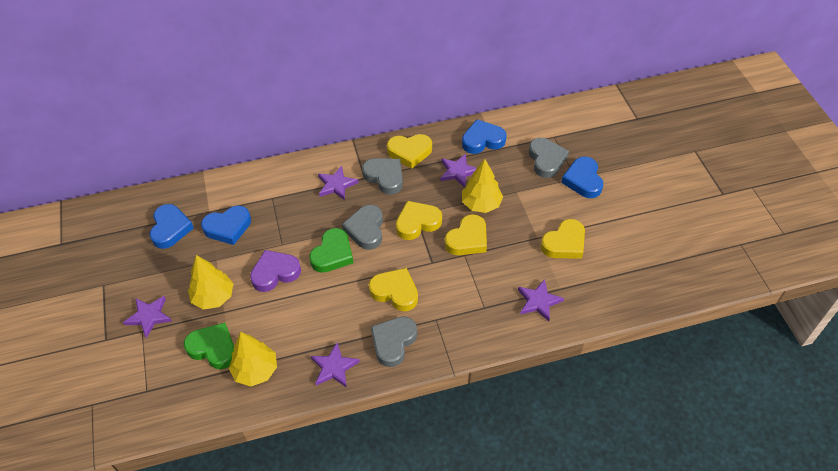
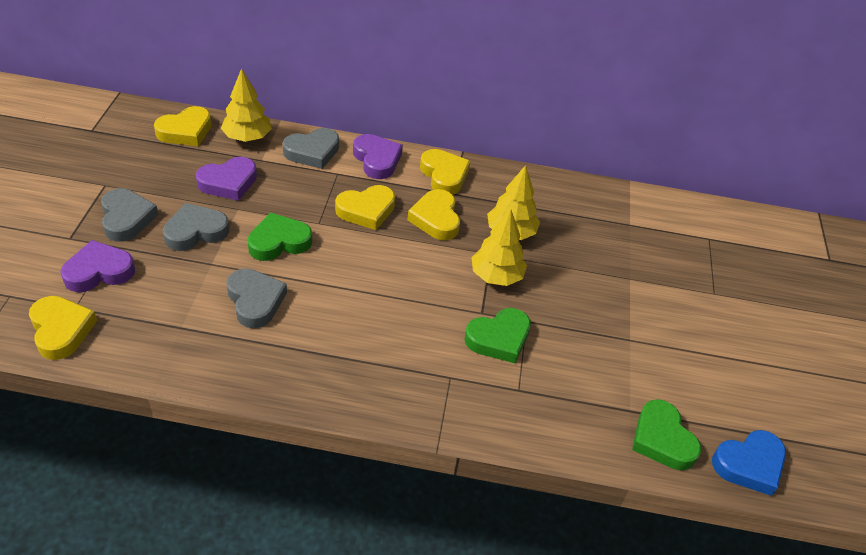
blue heart: [150,204,194,249] [201,205,251,245] [462,119,506,154] [561,157,603,198] = 4 -> [712,430,786,496] = 1
green heart: [184,323,234,369] [309,228,353,273] = 2 -> [248,213,312,261] [465,308,531,363] [632,399,701,470] = 3
purple heart: [250,250,301,292] = 1 -> [61,240,135,292] [196,157,257,201] [353,134,403,179] = 3
purple star: [123,296,172,338] [311,342,360,388] [318,166,359,200] [440,154,477,188] [518,279,564,321] = 5 -> none = 0

